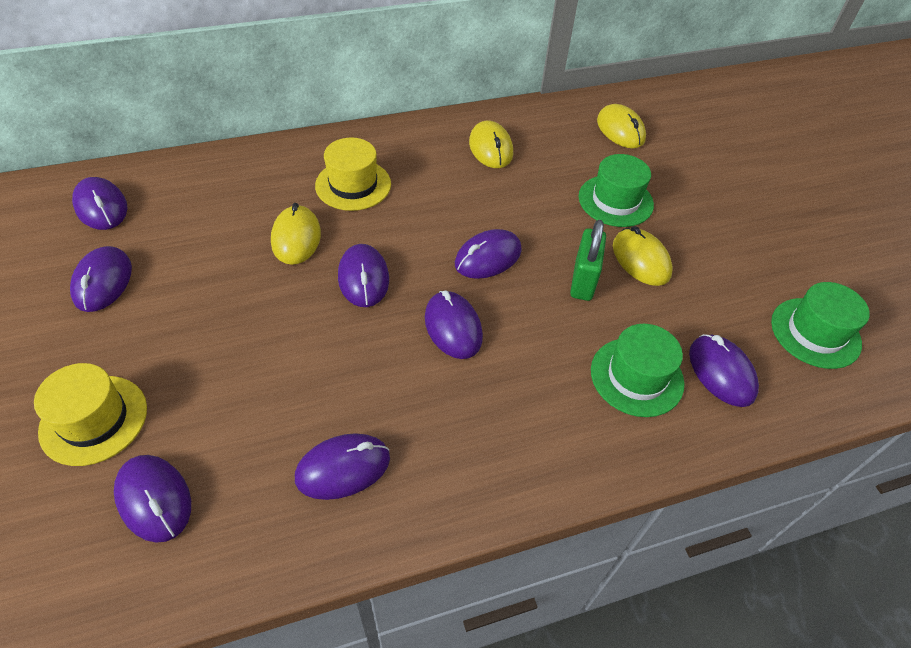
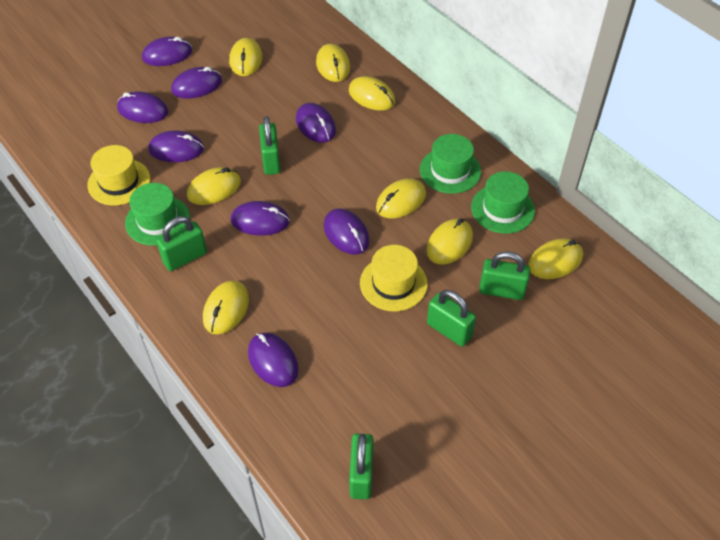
green padlock: [570,220,606,301] = 1 -> [157,216,207,271] [259,116,281,175] [349,434,373,499] [427,290,476,347] [479,252,530,300] = 5
yellow mouse: [271,203,321,265] [469,120,513,168] [597,104,646,148] [613,226,673,286] = 4 -> [187,167,241,205] [203,280,249,334] [229,38,262,76] [316,44,350,82] [349,76,395,111] [376,179,426,219] [426,219,473,265] [528,238,583,279] = 8

